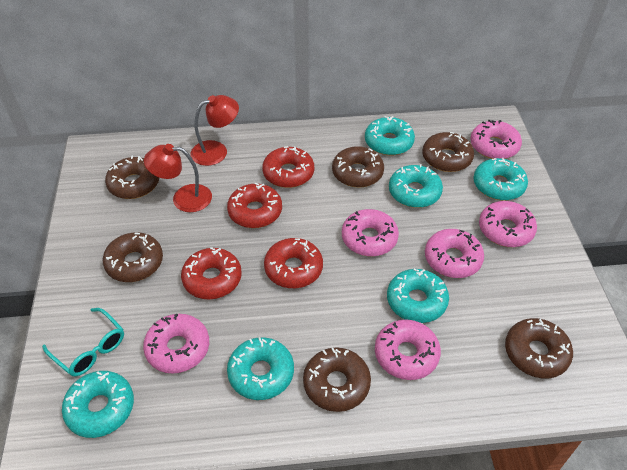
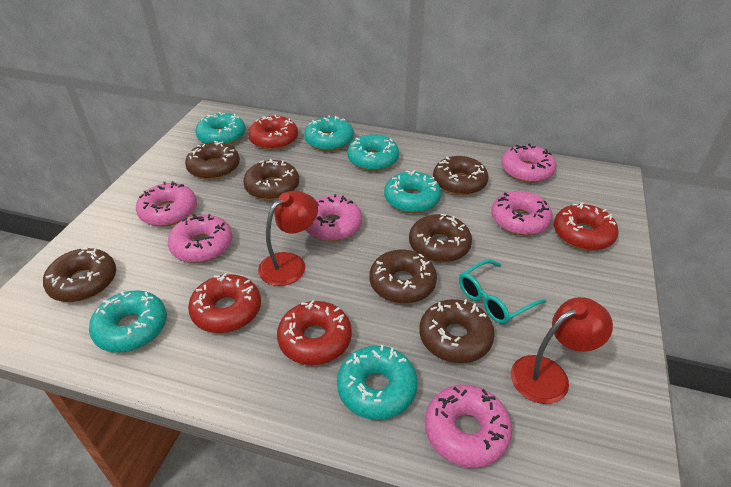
brown donut: [103,232,163,282] [105,156,159,199] [303,348,371,412] [332,146,384,187] [422,132,474,172] [505,318,573,379] = 6 -> [43,248,116,302] [185,141,240,180] [243,159,299,200] [369,250,437,304] [409,214,472,263] [419,299,495,363] [433,156,488,195] = 7

